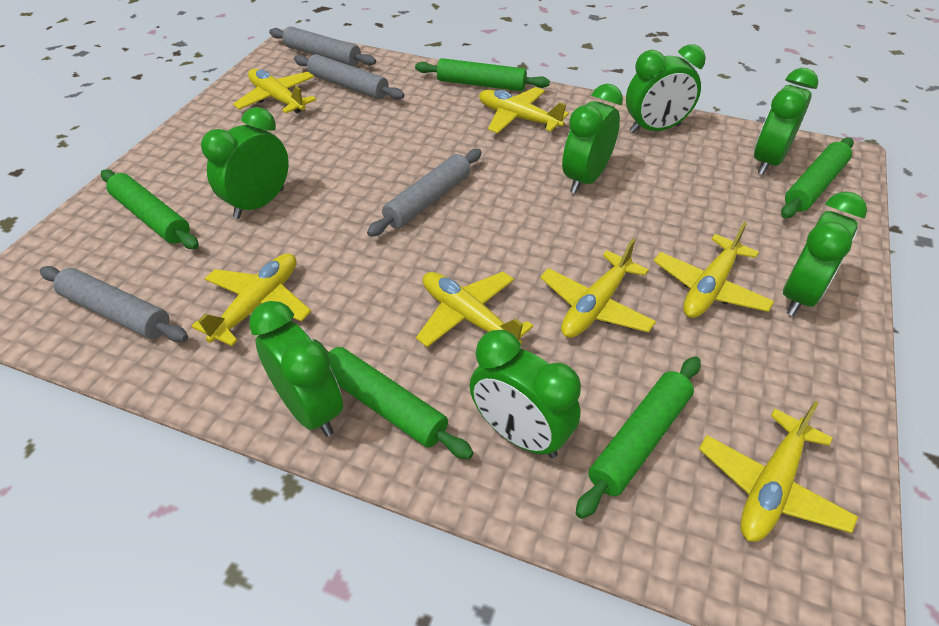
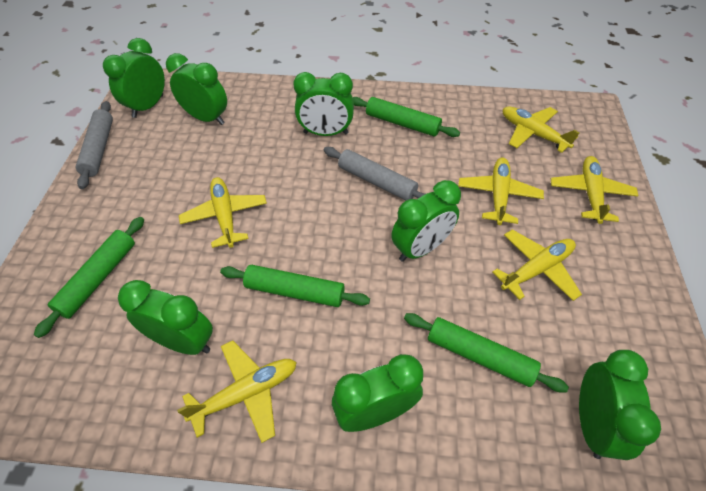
green rolling pin: [101,169,199,249] [312,339,474,459] [415,58,550,91] [576,356,701,519] [781,137,854,218] = 5 -> [34,217,144,338] [220,265,370,307] [352,97,460,137] [404,313,569,392] = 4
grey rolling pin: [40,266,188,342] [269,27,376,66] [294,54,405,100] [367,149,482,237] = 4 -> [76,101,113,189] [324,147,425,200] = 2
yellow plane: [191,253,311,346] [233,69,316,114] [416,272,533,347] [479,87,569,133] [540,239,656,338] [654,222,774,318] [699,401,858,542] = 7 -> [177,340,297,443] [179,177,267,248] [458,158,544,225] [493,229,582,301] [503,106,580,153] [551,156,639,224] = 6

